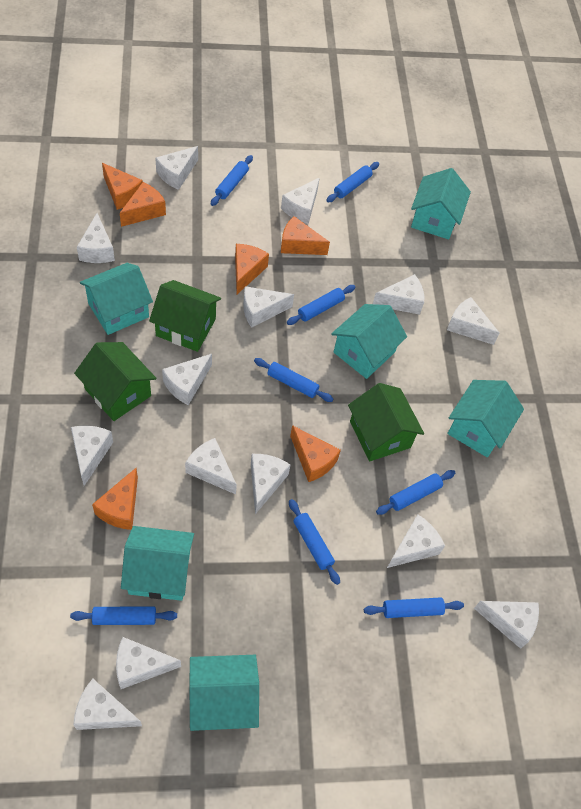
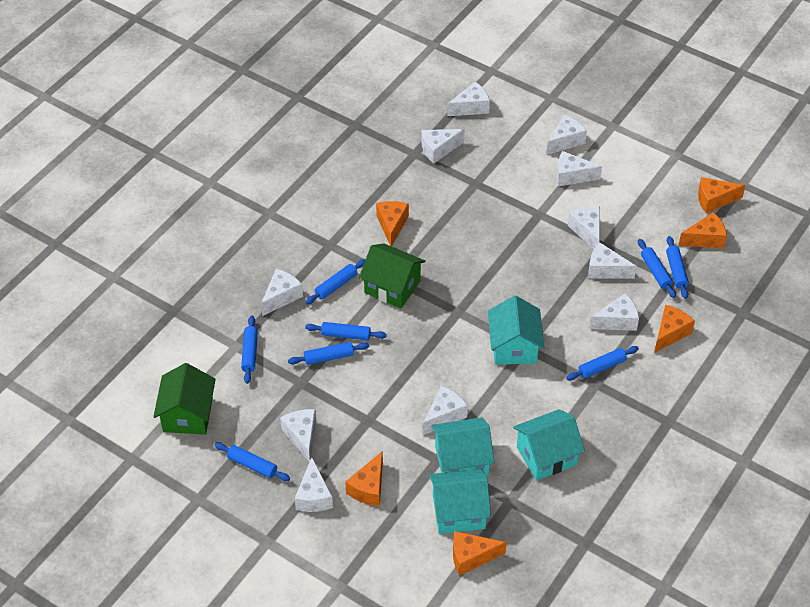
green house: [74,342,156,421] [149,280,221,352] [348,383,424,461] = 3 -> [153,363,216,435] [359,243,425,308] = 2
turquoise house: [80,263,153,335] [121,526,194,601] [190,655,259,731] [331,304,407,379] [411,168,471,239] [447,380,524,457] = 6 -> [429,469,491,534] [432,417,494,476] [488,295,544,365] [513,409,585,480] = 4
white cheese: [71,426,113,486] [73,679,142,730] [77,213,115,263] [116,637,181,689] [155,146,198,190] [162,354,212,405] [185,438,237,494] [243,286,294,328] [251,454,290,514] [281,178,320,224] [373,274,424,315] [387,514,445,568] [447,297,500,345] [474,601,539,649] = 14 -> [261,269,303,316] [280,409,316,462] [295,457,333,512] [421,129,465,163] [423,386,468,435] [447,82,490,116] [546,115,587,155] [557,151,602,186] [568,206,600,249] [588,243,637,279] [589,293,639,331] = 11

